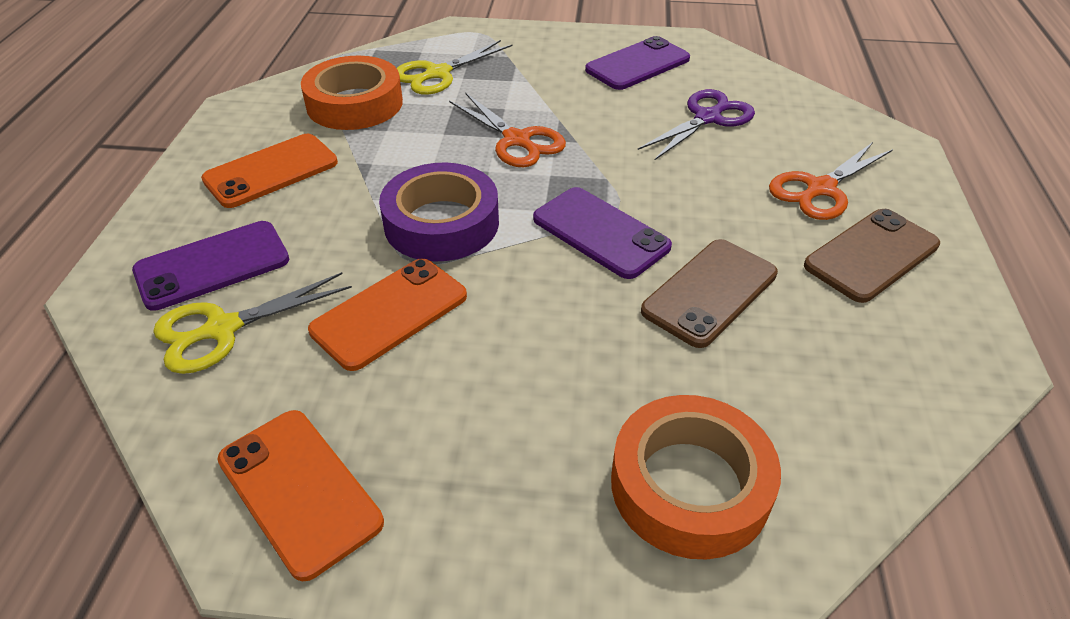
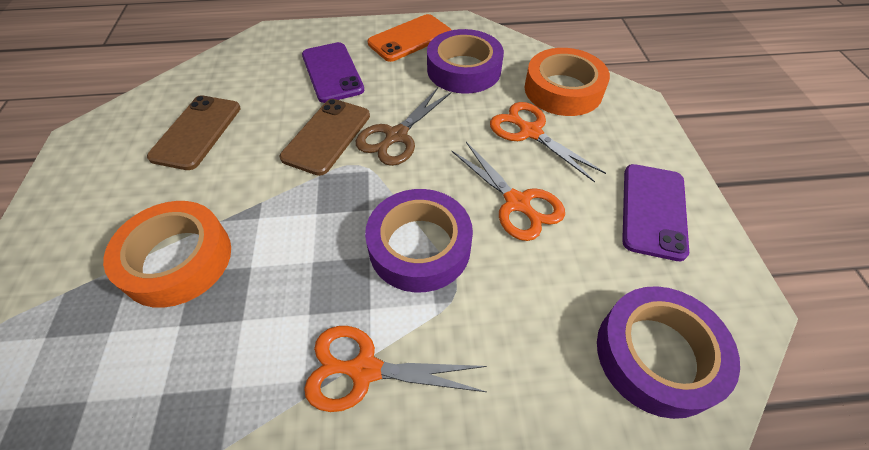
brown scissors: none = 0 -> [356,88,452,166] = 1
orange phone: [201,134,338,208] [217,410,384,581] [308,259,467,371] = 3 -> [367,14,451,62] = 1
orange scissors: [449,92,566,167] [769,142,893,220] = 2 -> [304,326,487,412] [452,142,565,241] [490,102,606,182] = 3
purple phone: [132,221,289,311] [533,187,672,279] [585,36,690,90] = 3 -> [302,42,365,103] [622,164,689,261] = 2
purple scissors: [638,89,755,161] = 1 -> none = 0
purple tape: [379,162,499,262] = 1 -> [365,189,473,293] [427,29,504,94] [597,286,740,419] = 3
yellow scissors: [153,272,352,374] [397,40,513,95] = 2 -> none = 0

